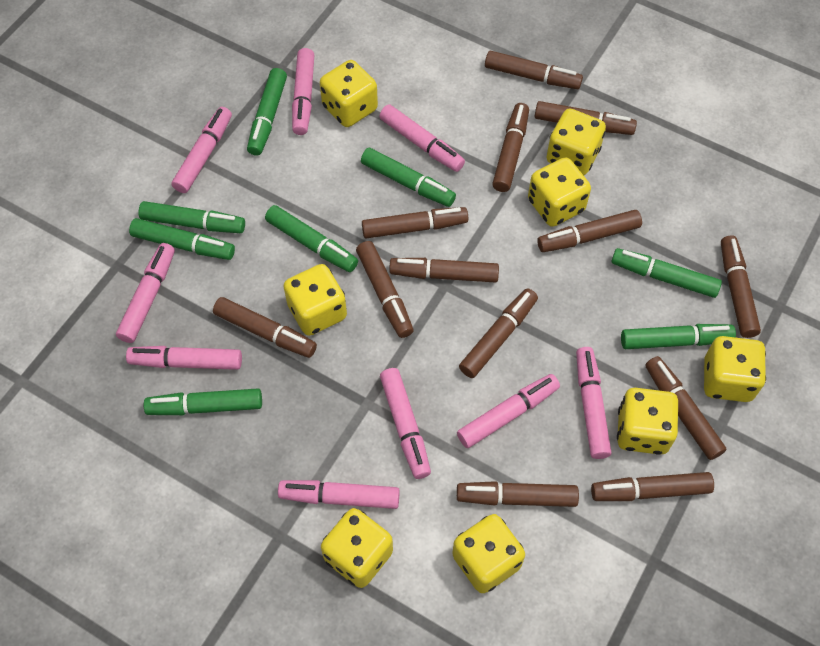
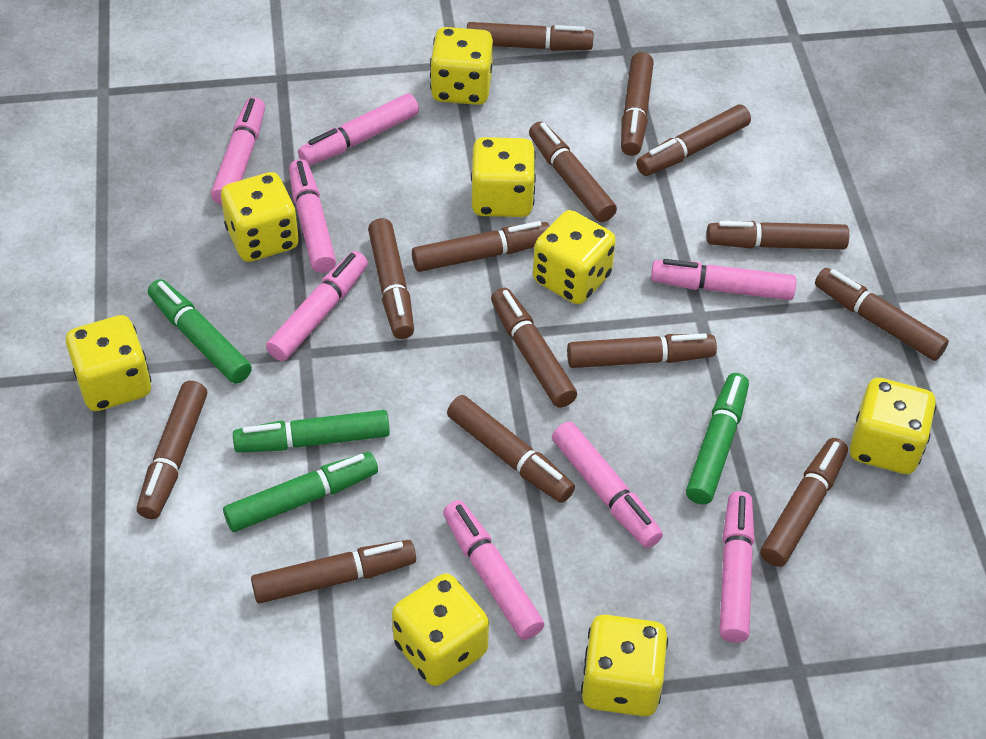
brown marker: [213,297,317,358] [356,241,414,338] [362,207,468,238] [389,258,499,283] [457,481,579,507] [459,288,538,378] [485,51,583,89] [492,103,529,192] [535,101,637,135] [537,210,642,252] [591,472,714,501] [645,356,726,460] [721,235,761,338] = 13 -> [137,381,207,519] [251,540,416,603] [368,218,414,339] [412,221,550,272] [447,395,575,503] [467,22,594,51] [491,288,577,408] [529,121,617,222] [567,333,717,368] [621,52,654,156] [636,105,751,176] [707,221,849,249] [760,438,848,567] [815,268,949,361] = 14
green marker: [129,218,235,260] [138,201,245,233] [144,388,262,415] [247,68,287,156] [265,205,358,272] [361,148,456,207] [611,248,722,298] [621,324,736,349] = 8 -> [148,279,252,384] [223,452,378,532] [233,410,390,453] [686,373,749,505] = 4
pink marker: [116,243,175,343] [126,346,242,370] [171,107,232,193] [278,480,400,509] [292,48,314,135] [379,104,465,172] [380,368,431,479] [457,374,560,448] [576,347,611,459] = 9 -> [211,97,265,205] [266,251,368,361] [289,159,336,273] [298,94,419,166] [443,500,544,640] [552,422,663,548] [651,259,796,300] [719,491,755,643] = 8

